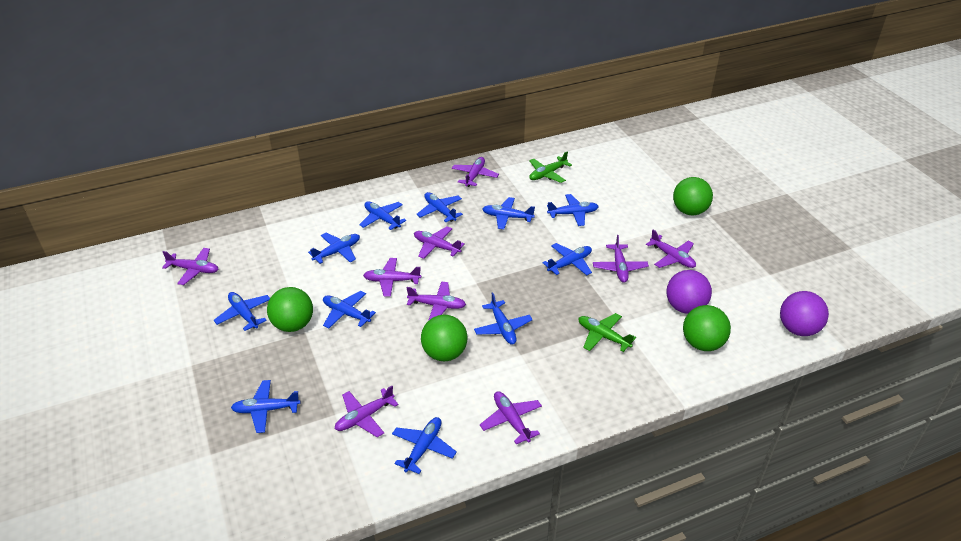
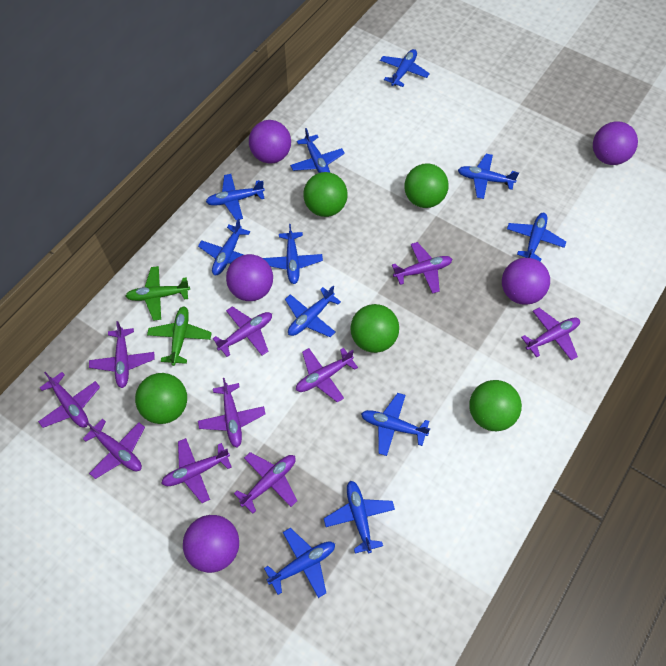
green ball: [267,287,313,332] [421,315,468,361] [673,177,713,215] [683,305,731,351] = 4 -> [135,373,187,424] [303,172,348,217] [351,304,399,353] [404,163,449,208] [469,380,522,431] = 5
purple ball: [666,270,712,314] [780,291,829,336] = 2 -> [183,515,239,573] [226,254,273,301] [249,120,291,163] [502,258,550,305] [593,121,638,165] = 5
purple plane: [162,248,218,285] [335,386,399,437] [363,258,421,297] [406,281,466,321] [414,226,465,259] [452,157,499,187] [480,391,542,444] [593,235,649,283] [646,230,696,268] = 9 -> [38,372,100,428] [83,419,145,479] [89,321,155,388] [161,438,232,503] [198,378,266,448] [213,306,272,357] [234,452,297,514] [296,348,358,403] [392,242,452,294] [521,308,580,361] = 10

